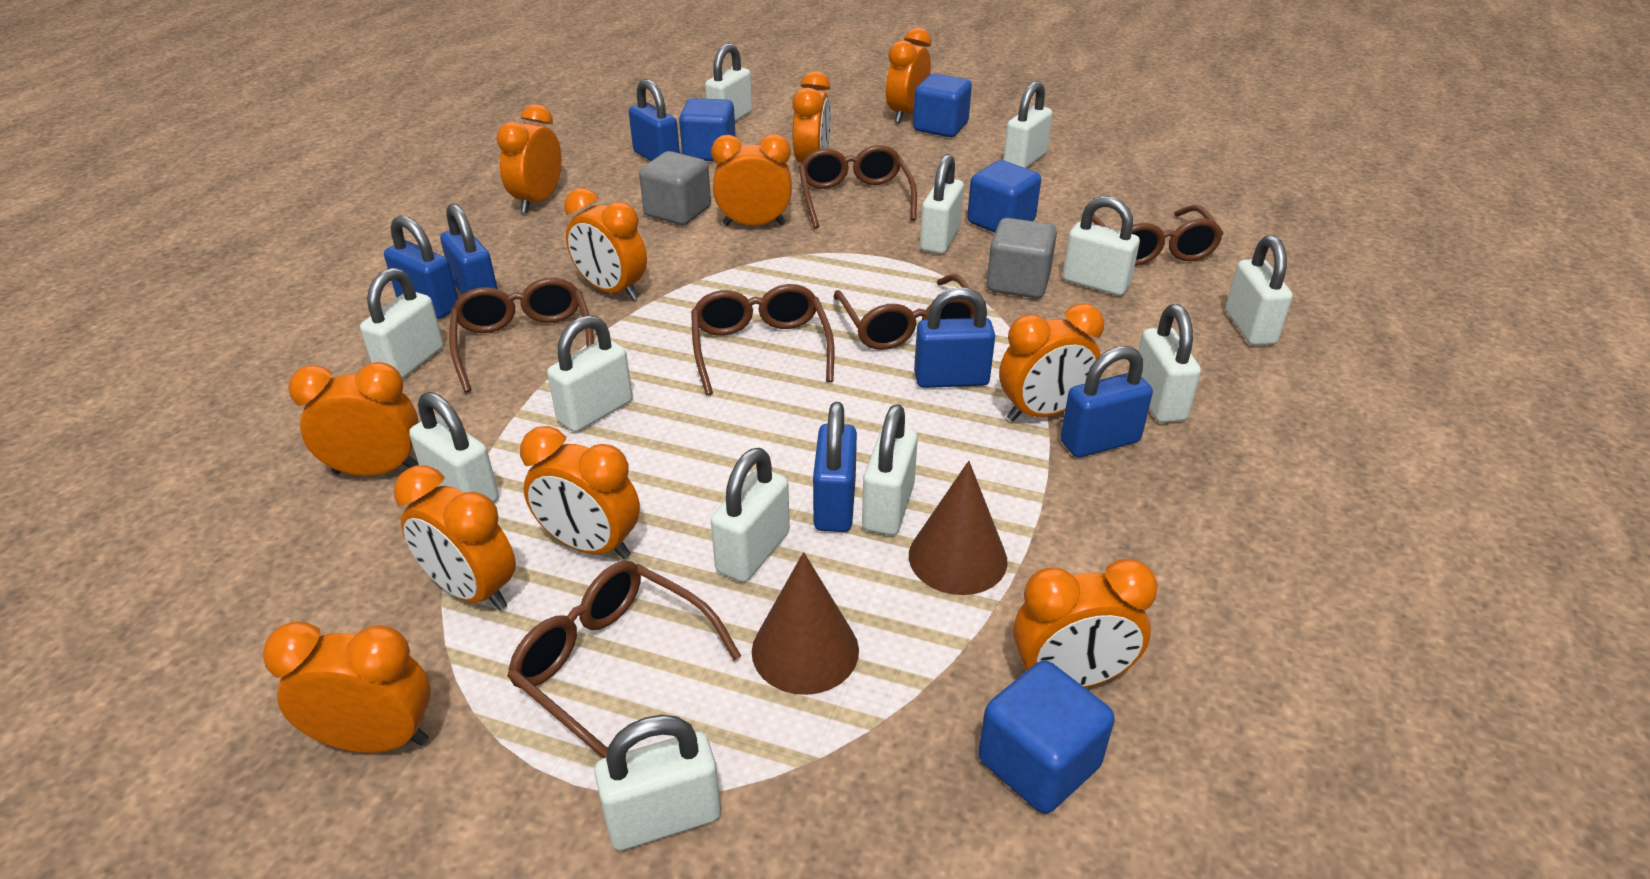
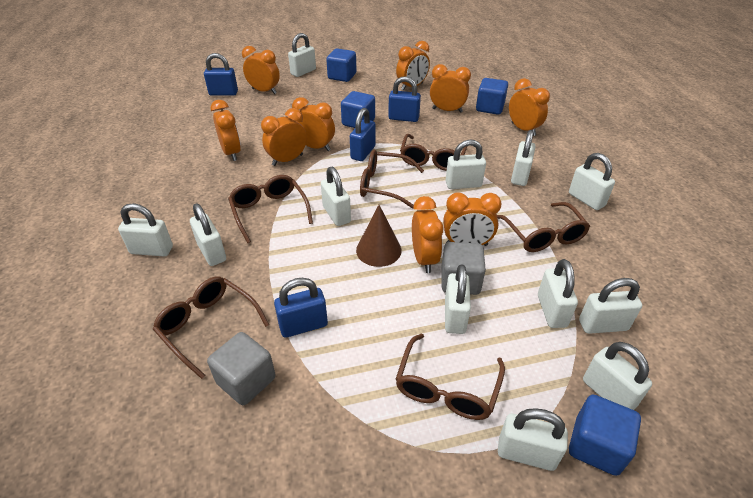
blue padlock: [384,216,458,319] [440,203,498,294] [629,79,680,161] [813,402,857,532] [914,287,995,388] [1060,346,1153,457] = 6 -> [204,53,238,96] [274,278,328,338] [350,108,376,161] [388,76,421,122] = 4
brown cone: [752,552,859,695] [909,461,1007,595] = 2 -> [356,205,401,267] = 1
orange clock: [263,622,431,753] [288,362,419,476] [394,466,516,611] [496,104,561,213] [520,426,640,559] [564,188,647,300] [711,134,792,226] [792,71,831,163] [886,28,931,123] [999,303,1104,421] [1013,559,1158,688] = 11 -> [210,100,241,161] [242,46,280,94] [261,108,307,166] [292,97,335,151] [396,41,430,91] [412,196,443,273] [430,64,471,113] [443,192,501,246] [509,78,550,136] = 9

